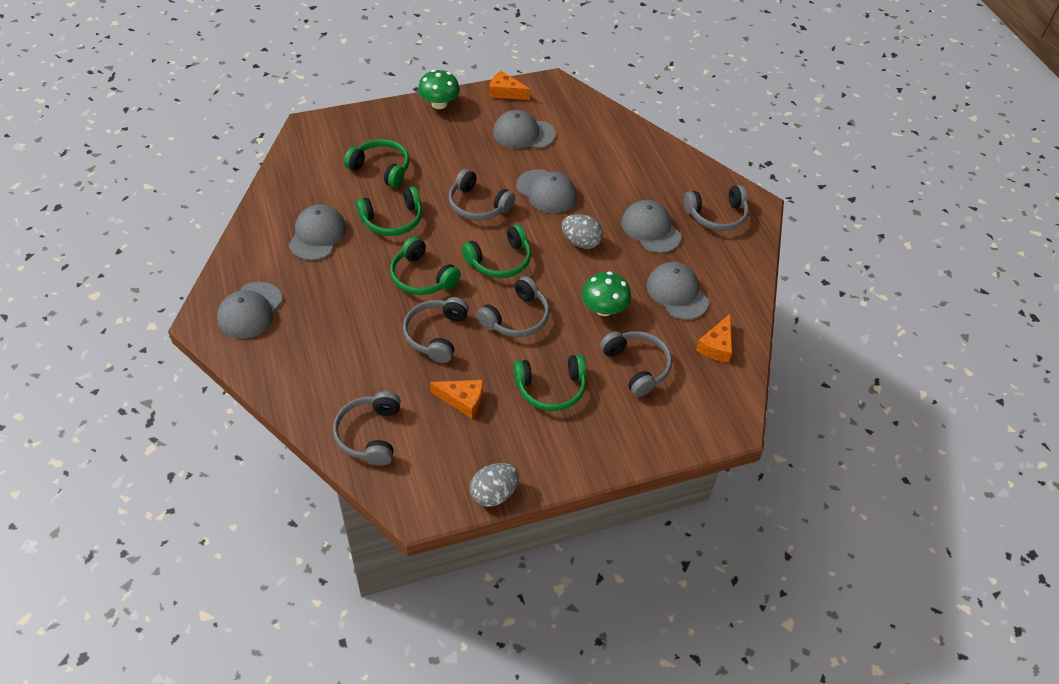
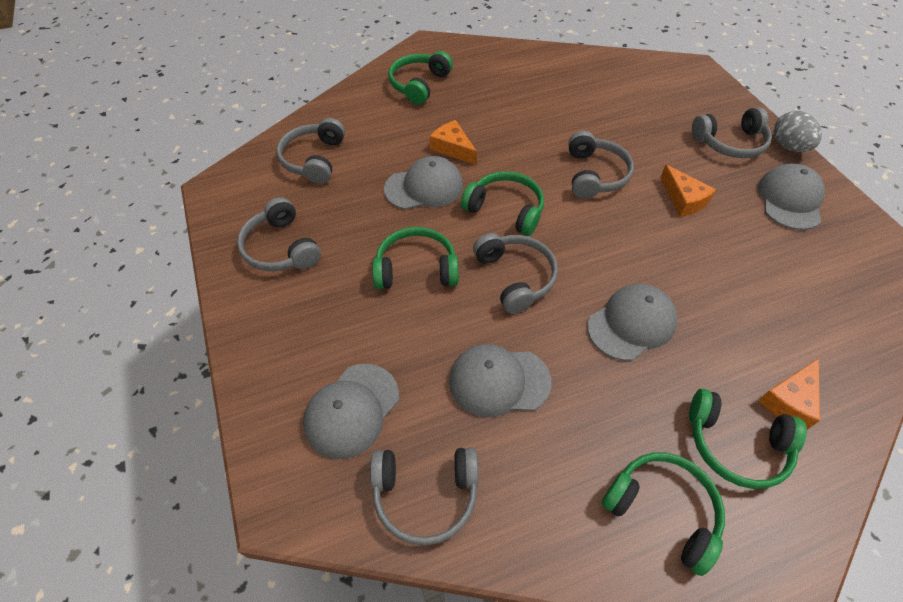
green mushroom: [418,70,460,109] [582,272,631,316] = 2 -> none = 0
grey cap: [217,282,283,339] [289,204,346,260] [493,110,555,149] [516,169,577,213] [621,200,681,253] [646,262,709,320] = 6 -> [303,364,399,459] [384,156,463,210] [449,344,552,417] [587,284,678,361] [758,163,825,230] = 5
grey egg: [470,463,519,507] [562,214,603,249] = 2 -> [773,111,822,152] = 1

